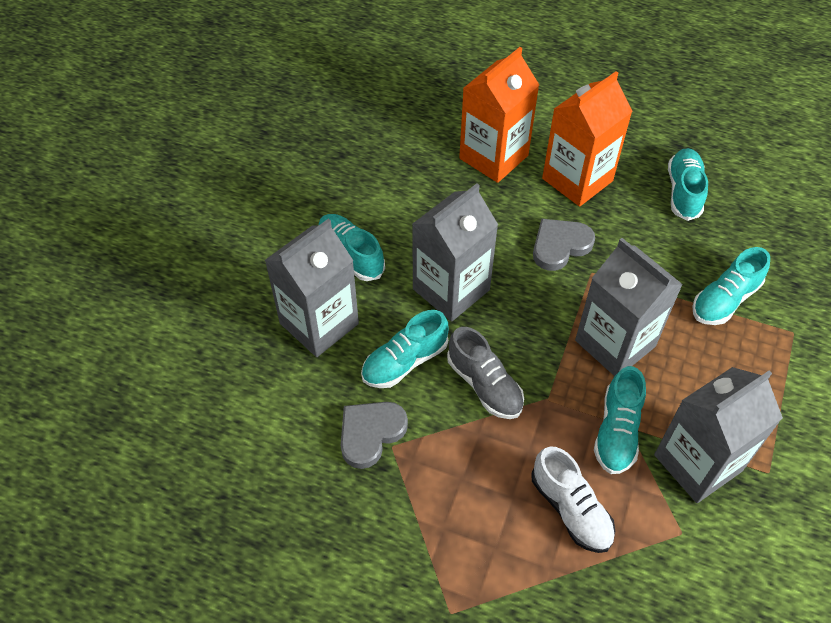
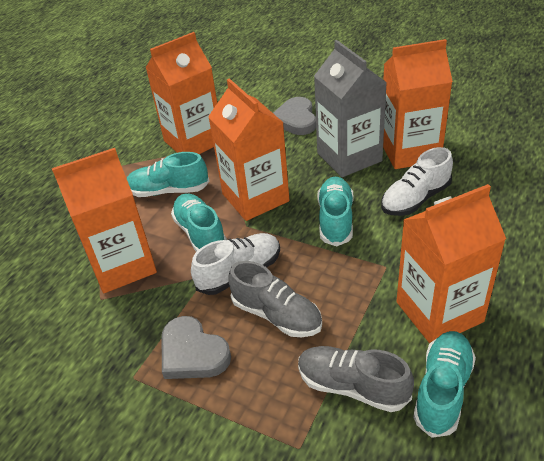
grey carton: [265,218,359,357] [412,183,498,321] [575,238,683,376] [654,367,783,503] = 4 -> [314,40,387,177] = 1
grey shoe: [447,327,524,419] = 1 -> [229,261,322,337] [298,346,414,412] = 2
orange carton: [459,47,539,183] [542,71,633,207] = 2 -> [52,148,157,293] [145,32,217,154] [208,78,290,221] [383,39,453,169] [396,184,506,343] = 5
turquoise shoe: [319,214,385,281] [361,310,448,388] [594,366,646,474] [668,148,708,221] [692,247,770,325] = 5 -> [127,152,209,197] [171,193,227,252] [317,177,353,246] [413,331,476,438] = 4
white shoe: [531,447,615,553] = 1 -> [191,233,280,295] [381,147,453,216] = 2

